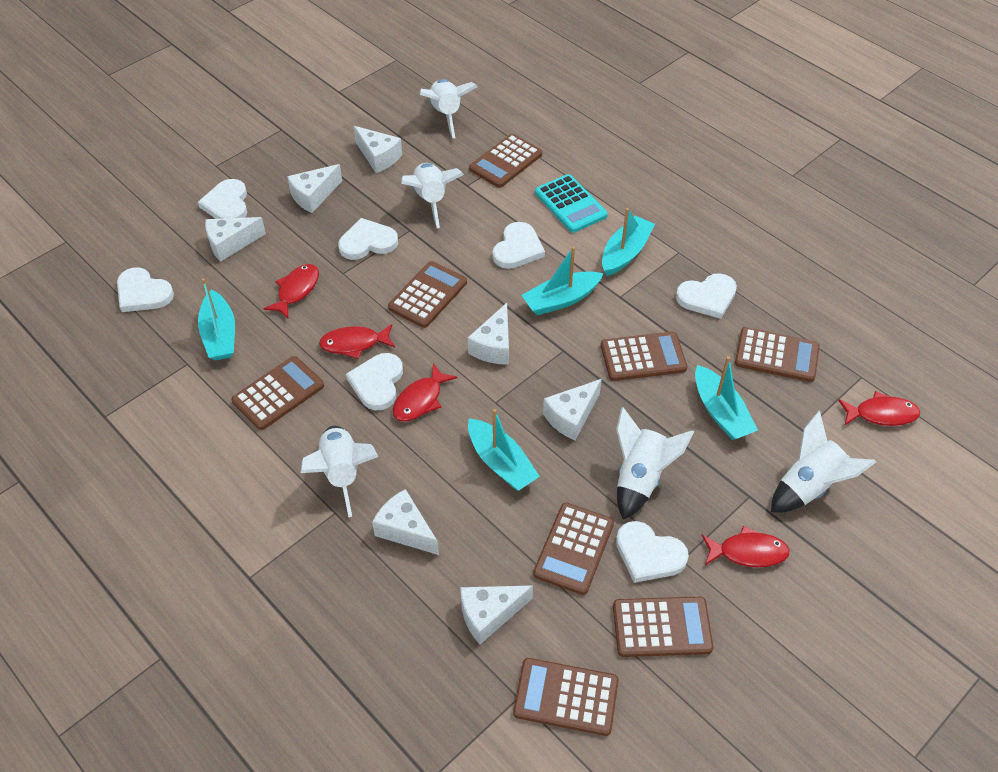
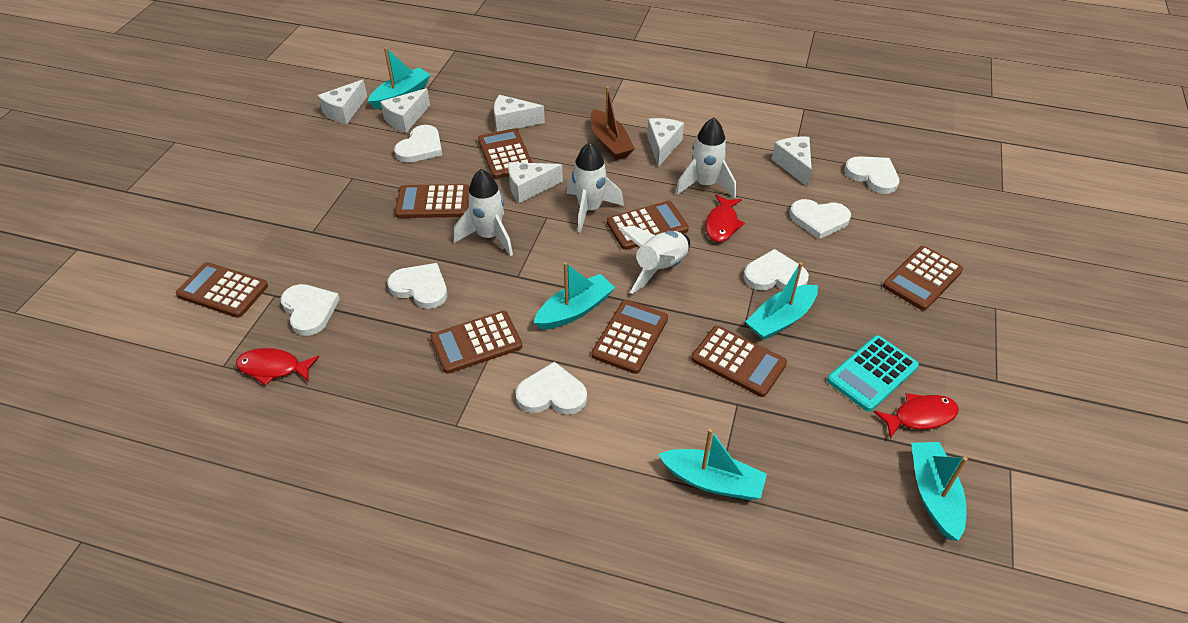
brown boat: none = 0 -> [591,86,635,160] = 1
red fish: [263,264,319,318] [319,324,395,359] [393,363,457,422] [702,526,790,567] [838,391,920,426] = 5 -> [236,348,319,386] [705,195,745,242] [874,393,959,439] = 3
white cheese: [205,217,266,262] [287,164,342,213] [354,126,402,173] [372,489,439,555] [460,585,533,644] [468,303,509,365] [543,379,602,440] = 7 -> [318,80,367,124] [380,88,430,133] [494,95,545,132] [508,162,563,203] [647,118,684,167] [772,136,812,187] = 6
white rocket: [300,426,378,517] [401,163,464,228] [420,79,478,138] [616,407,694,520] [771,411,876,513] = 5 -> [454,169,513,256] [566,142,624,233] [619,226,690,294] [676,118,736,198] = 4

